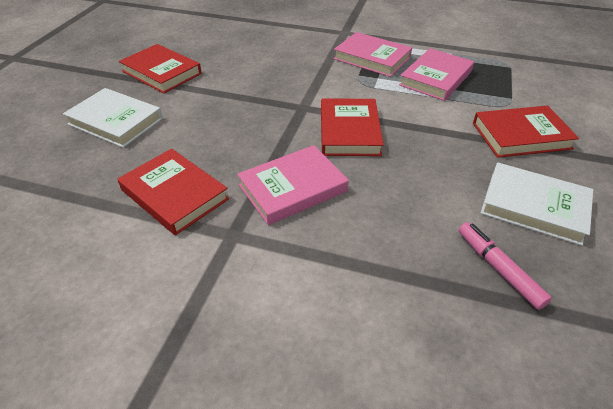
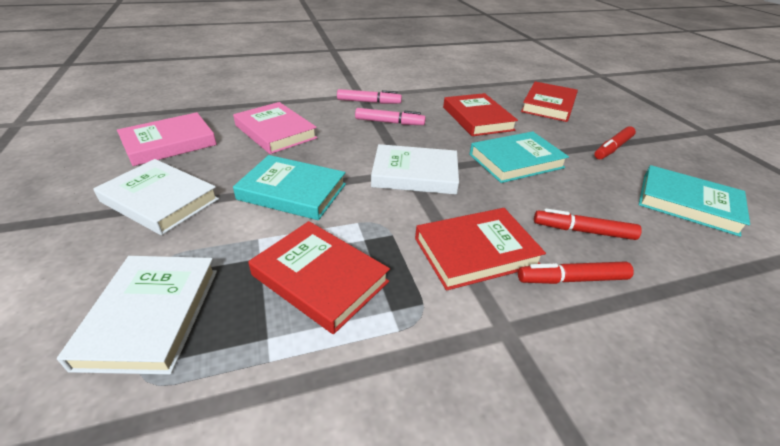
pink book: [237,145,349,225] [334,32,412,77] [399,48,474,101] = 3 -> [117,112,217,166] [233,102,317,154] = 2
pink marker: [459,222,552,310] = 1 -> [337,89,402,104] [355,108,426,125] = 2
red marker: none = 0 -> [518,261,634,284] [534,208,642,240] [594,126,636,159] = 3
turquoise book: none = 0 -> [233,155,346,220] [469,131,569,183] [639,165,750,237] = 3
white book: [63,88,163,148] [481,162,593,246] = 2 -> [57,256,217,375] [93,159,219,235] [371,144,459,195] = 3

